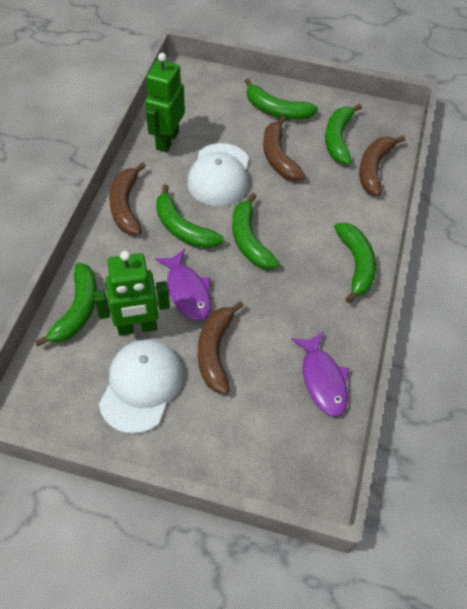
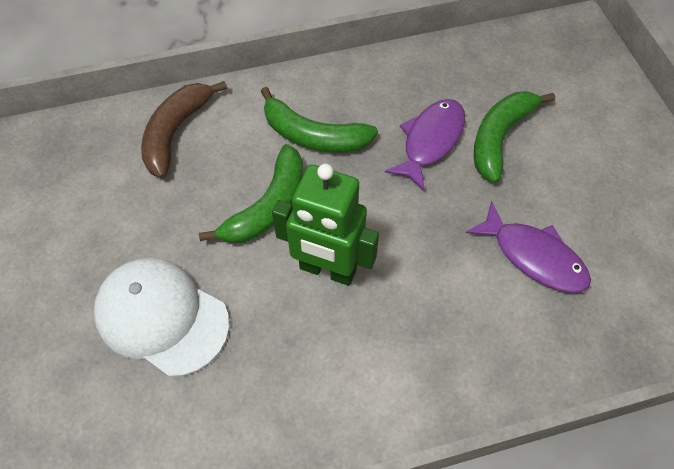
brown banana: [109,162,146,235] [198,301,244,394] [263,116,306,181] [359,136,405,196] = 4 -> [141,81,227,179] = 1
green banana: [35,263,97,347] [156,184,224,249] [232,193,279,269] [245,78,318,120] [325,104,362,164] [334,223,376,303] = 6 -> [199,144,303,244] [261,87,378,153] [474,91,555,183] = 3
green robot: [94,250,170,336] [145,53,185,152] = 2 -> [272,164,379,286] = 1
white cap: [99,339,183,434] [187,143,249,206] = 2 -> [94,258,229,377] = 1

